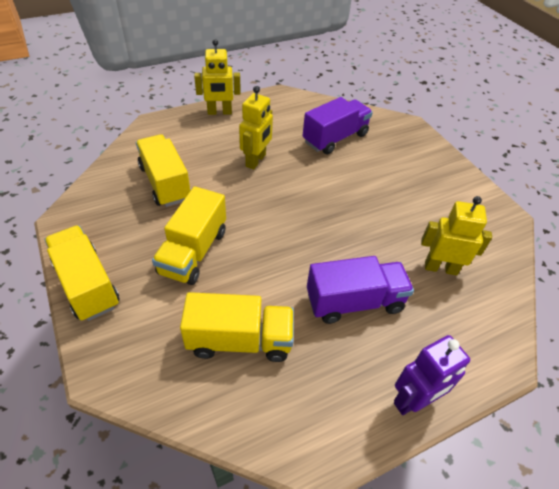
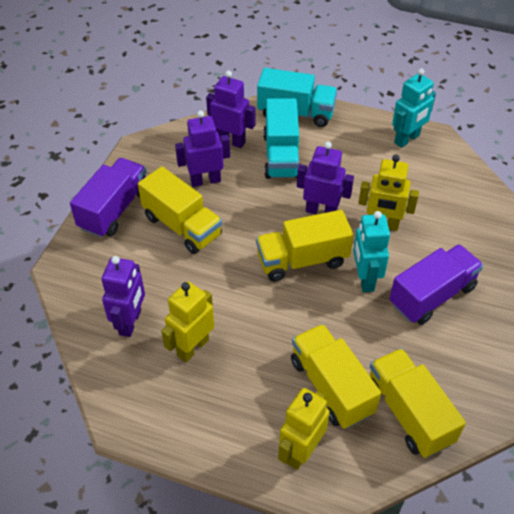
purple robot: [394,335,470,415] = 1 -> [101,256,145,337] [175,110,230,187] [206,71,255,148] [297,142,354,214] = 4
turquoise robot: none = 0 -> [353,211,390,292] [392,68,436,148] = 2
turquoise truck: none = 0 -> [257,68,337,127] [263,98,300,179] = 2

